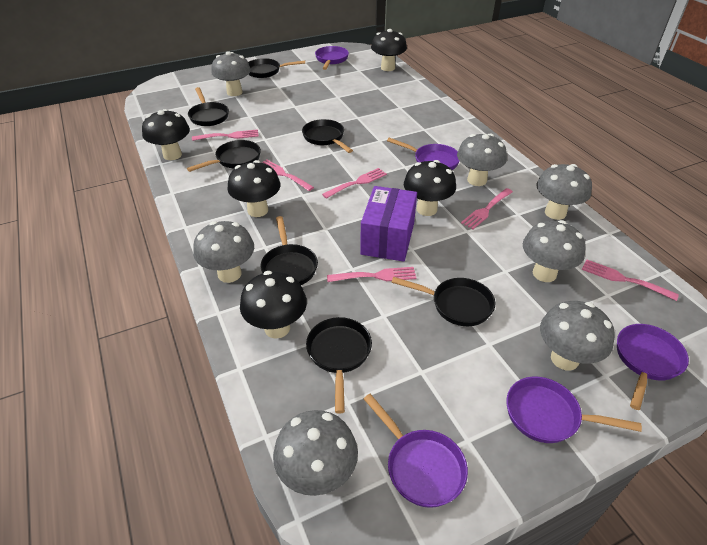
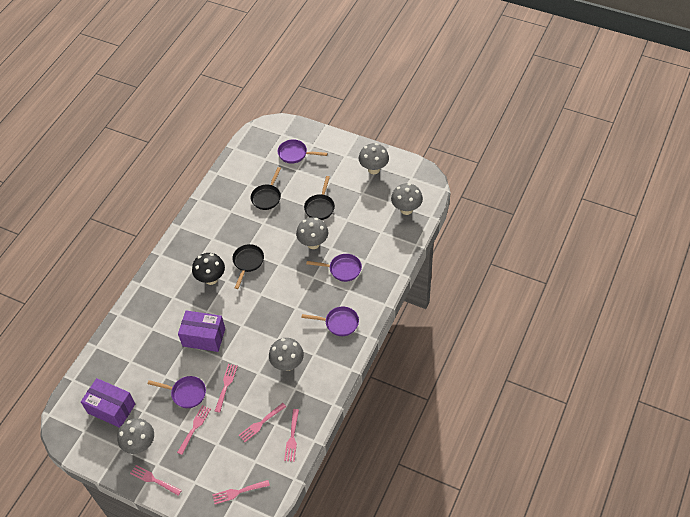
black mushroom: [142,109,190,160] [227,160,281,217] [240,271,307,339] [371,29,407,71] [404,160,456,216] = 5 -> [192,253,225,285] = 1
black pan: [187,140,261,172] [188,87,229,126] [248,58,305,78] [261,216,318,285] [302,119,353,153] [306,317,372,414] [391,277,495,326] = 7 -> [232,244,264,289] [251,167,281,210] [304,176,335,220] = 3
grey mushroom: [193,221,254,283] [211,51,251,96] [273,410,358,496] [457,133,507,186] [523,220,586,282] [536,164,592,220] [540,301,615,370] = 7 -> [117,418,154,454] [269,338,304,371] [296,217,328,249] [359,143,389,174] [391,183,423,215] = 5
purple box: [360,186,417,262] = 1 -> [81,378,135,428] [178,310,225,352] = 2
purple pan: [315,46,349,70] [364,394,468,508] [387,138,460,170] [507,377,642,443] [617,324,689,410] = 5 -> [148,376,206,408] [278,139,327,164] [301,306,359,336] [306,254,362,282] = 4

